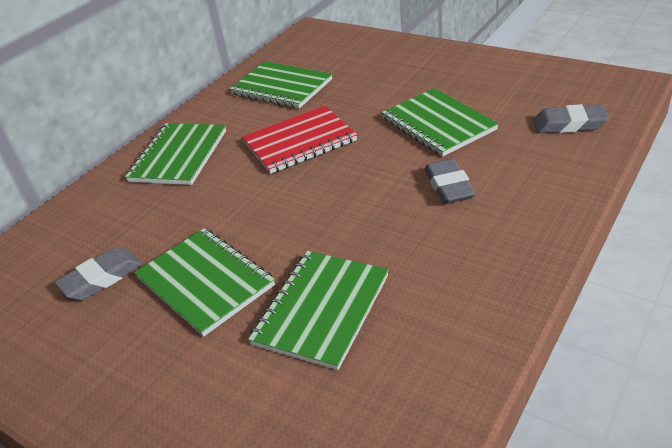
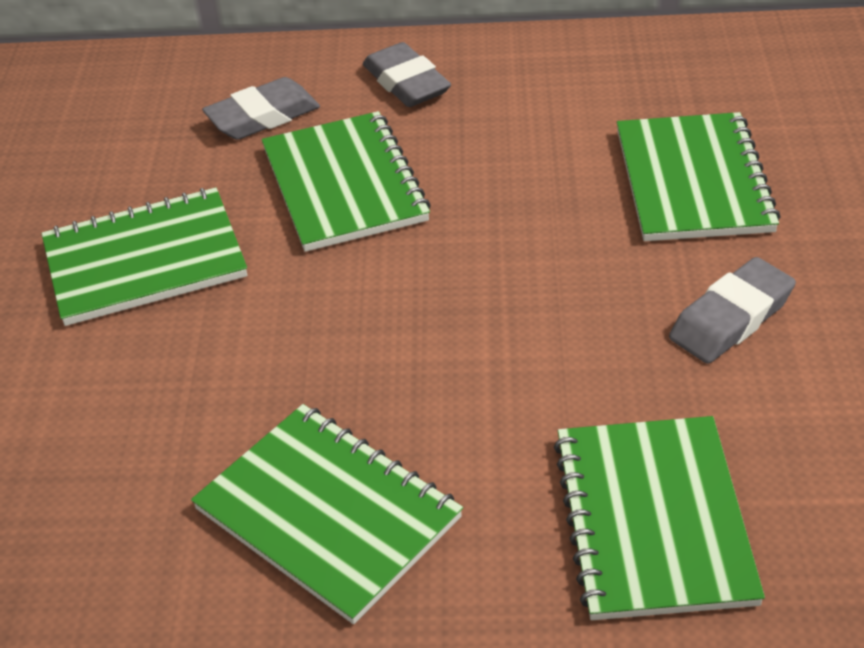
red notebook: [242,106,357,174] = 1 -> none = 0

